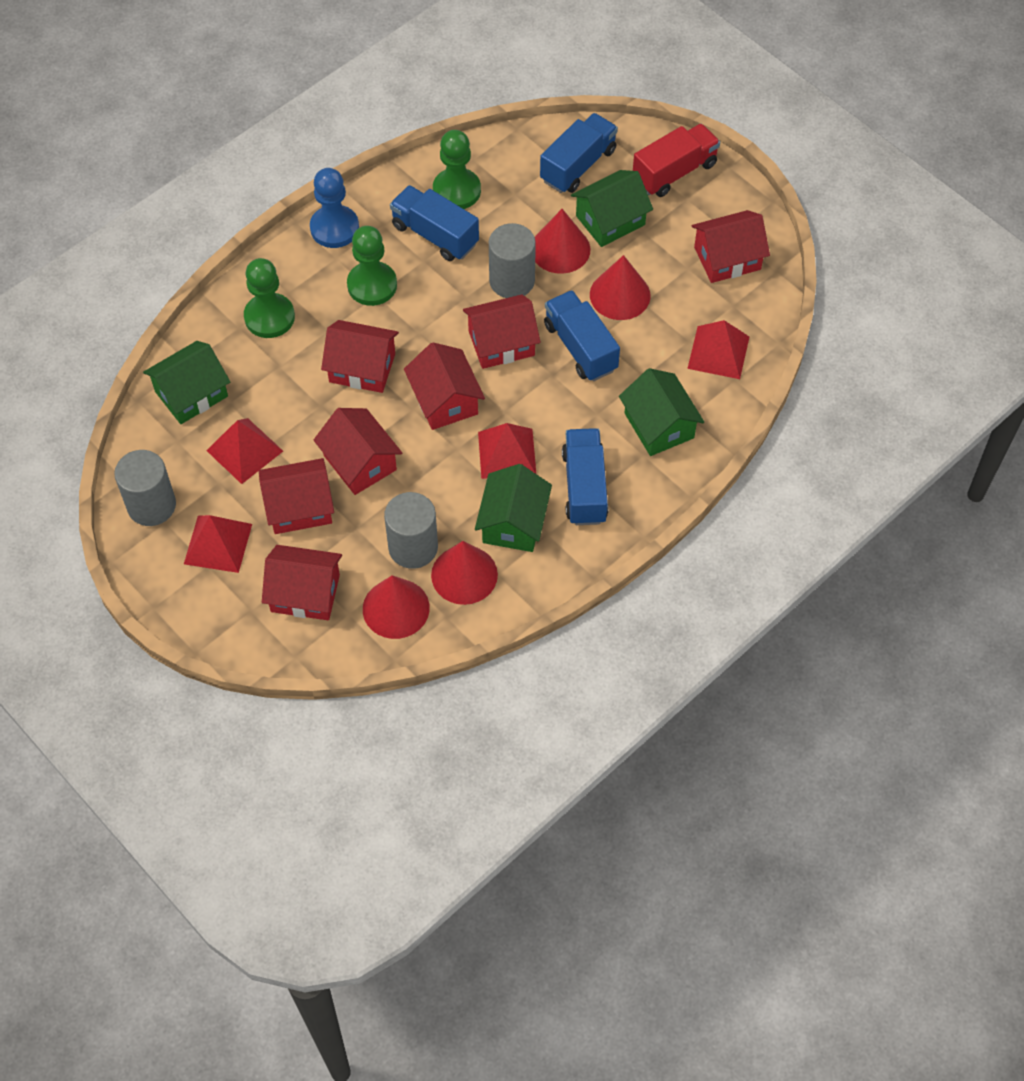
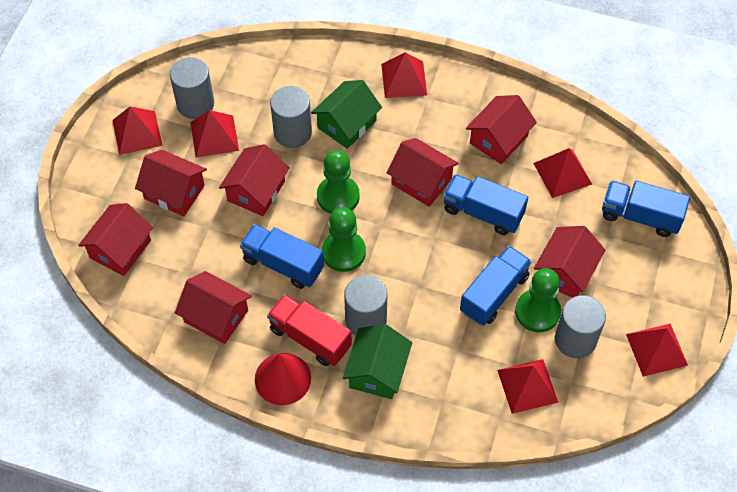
blue pawn: [310,168,359,248] = 1 -> none = 0
green house: [143,341,230,424] [475,464,552,552] [571,170,653,247] [619,368,704,456] = 4 -> [311,80,382,149] [343,324,412,399] = 2
grey cylinder: [114,450,176,526] [384,492,438,569] [489,223,536,298] = 3 -> [170,57,214,119] [270,86,312,148] [344,275,388,335] [555,295,606,358] = 4
red cone: [363,575,430,639] [431,541,498,605] [535,209,590,274] [590,255,651,320] = 4 -> [255,353,311,405] = 1
red pyramid: [184,515,252,573] [206,418,283,484] [478,423,536,479] [687,320,749,379] = 4 -> [112,107,163,155] [190,110,239,158] [381,52,427,98] [497,359,559,414] [533,148,592,198] [626,323,688,377] = 6

